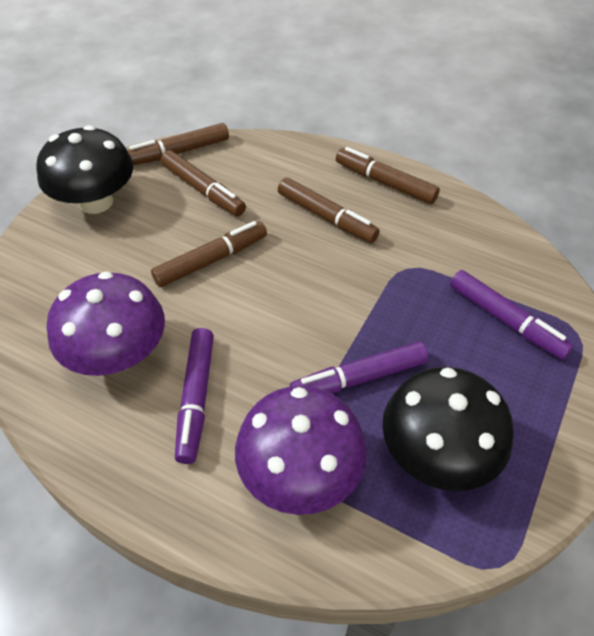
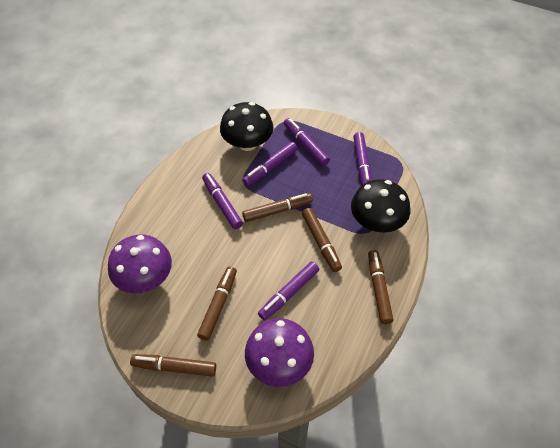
purple marker: [175,328,214,464] [290,342,428,394] [450,270,574,360] = 3 -> [202,173,243,229] [242,142,298,186] [258,262,319,321] [284,118,330,166] [353,132,372,185] = 5

